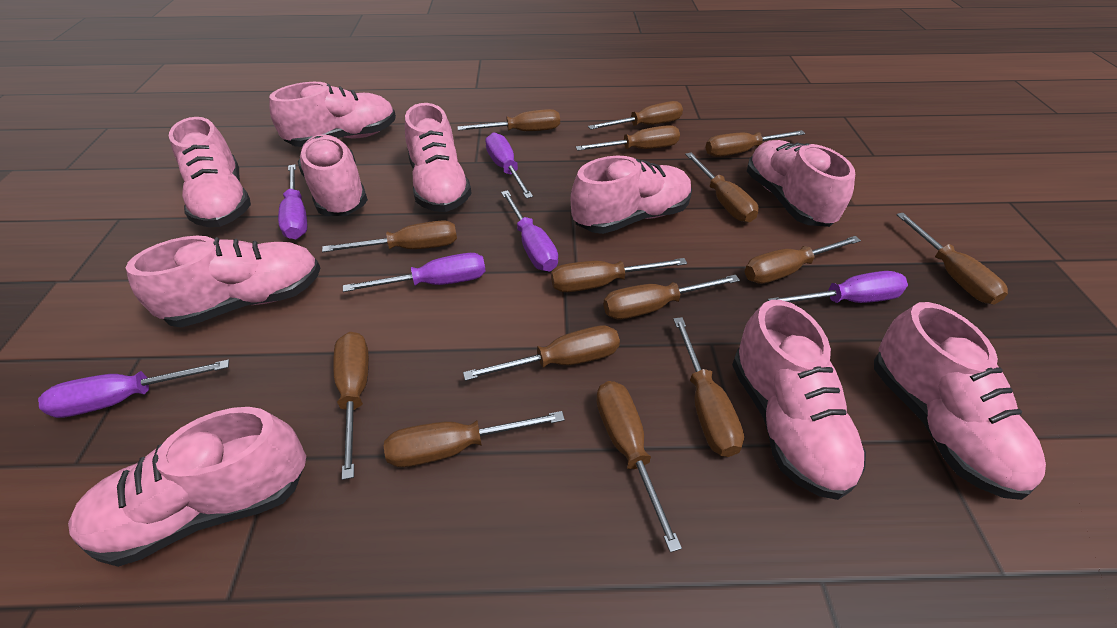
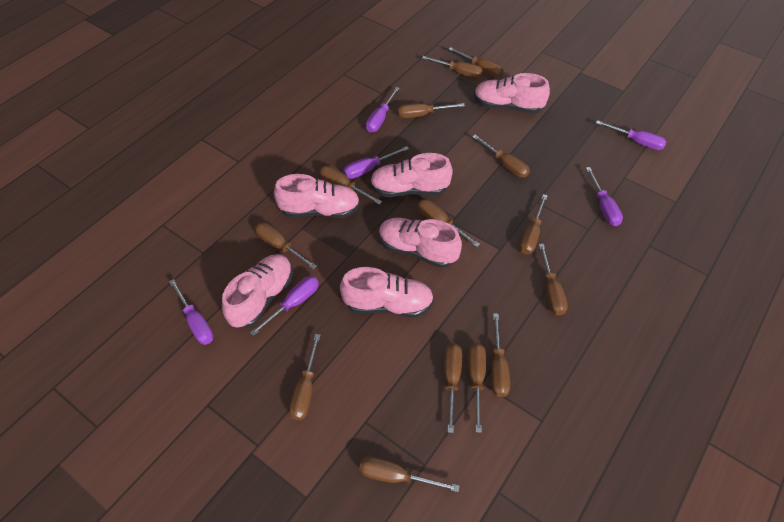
brown screwdriver: [322,220,457,252] [333,332,369,480] [384,411,565,468] [457,109,560,131] [463,325,620,381] [551,258,687,292] [576,125,680,151] [588,101,683,130] [596,381,682,552] [603,275,740,319] [673,317,744,457] [685,153,758,223] [705,130,805,157] [745,236,861,284] [896,213,1008,305] = 15 -> [255,222,317,269] [289,334,320,420] [320,166,382,205] [359,456,460,492] [398,103,465,118] [417,199,480,247] [422,56,483,78] [444,343,462,433] [448,47,504,77] [468,343,486,433] [472,135,530,178] [491,313,510,397] [520,194,548,255] [539,244,568,316] = 14
pink shoe: [68,407,306,567] [126,236,320,327] [169,117,251,227] [269,82,396,147] [298,134,368,216] [405,103,472,212] [571,156,692,234] [732,300,866,500] [747,140,855,227] [874,302,1046,500] = 10 -> [222,254,293,328] [274,174,360,218] [340,267,434,318] [370,153,453,197] [379,217,462,268] [474,73,550,114] = 6

